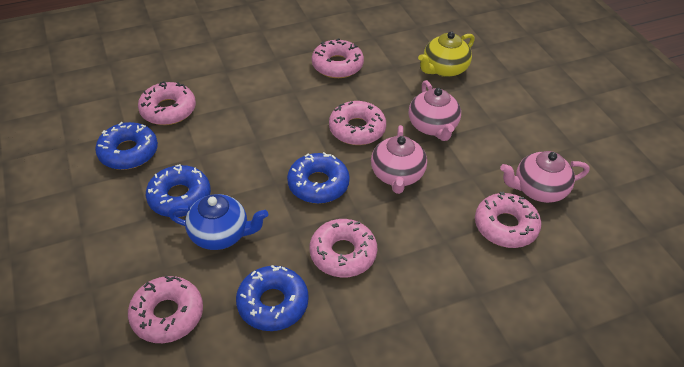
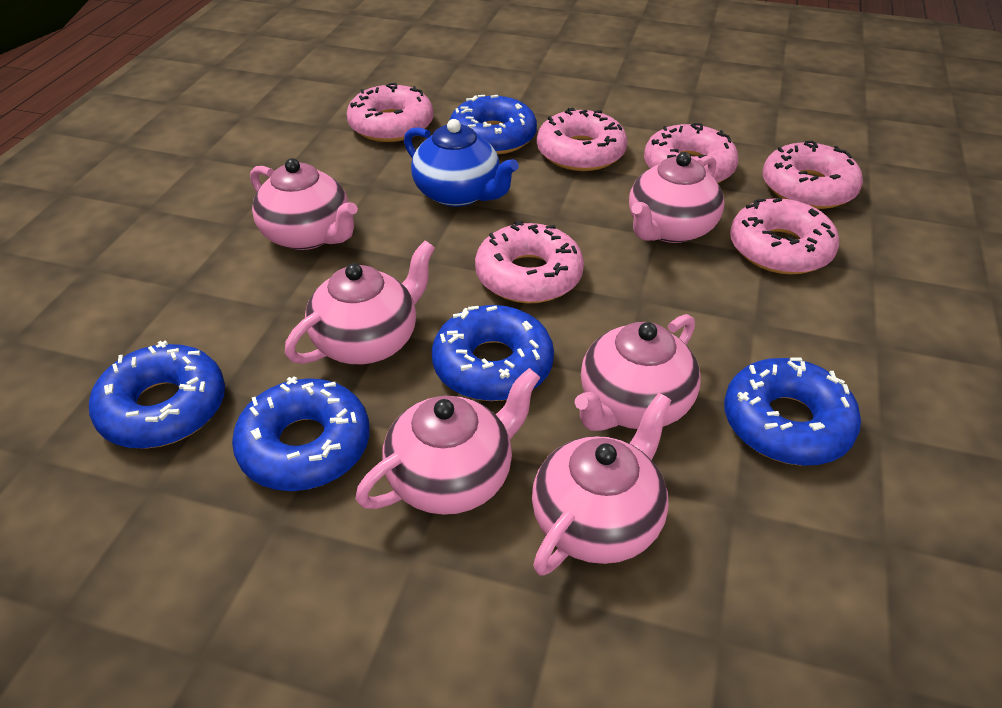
blue donut: [95,122,158,170] [146,164,211,217] [236,265,309,331] [287,152,350,204] = 4 -> [89,341,225,449] [232,376,370,491] [432,305,554,401] [449,95,537,155] [724,358,861,466] = 5
pink teapot: [371,125,427,194] [409,80,461,141] [500,151,589,203] = 3 -> [250,158,358,250] [285,241,435,364] [355,368,540,515] [532,393,671,576] [575,314,700,431] [629,152,724,243] = 6
yellow teapot: [418,31,475,77] = 1 -> none = 0

